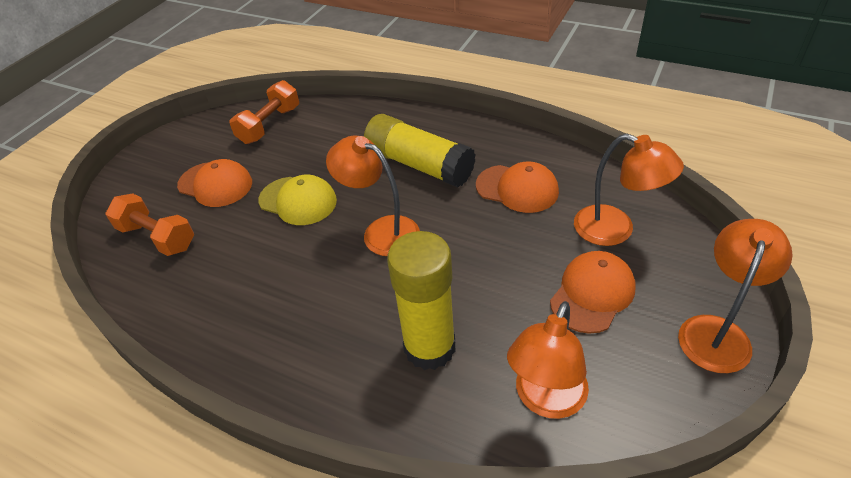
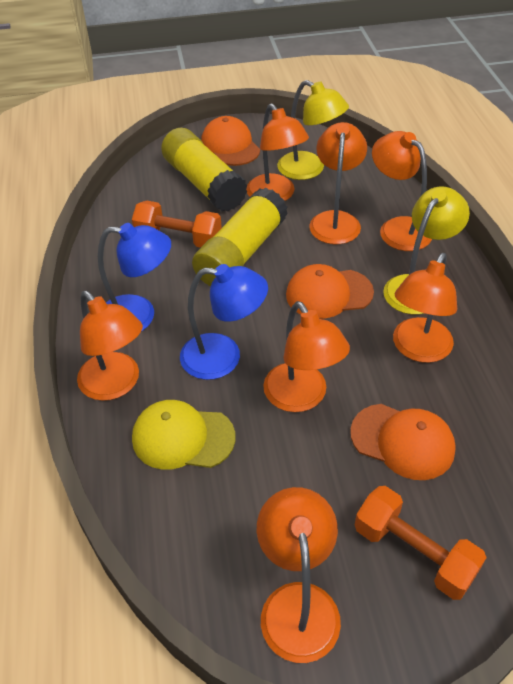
blue lamp: none = 0 -> [98,223,171,331] [180,264,268,380] = 2
orange lamp: [326,136,420,256] [507,301,589,419] [574,134,684,246] [678,219,793,373] = 4 -> [77,291,143,401] [246,103,309,201] [257,487,341,663] [263,301,350,412] [309,122,367,244] [372,131,432,251] [393,253,457,363] = 7
yellow lamp: none = 0 -> [277,80,349,180] [383,186,470,315] = 2

